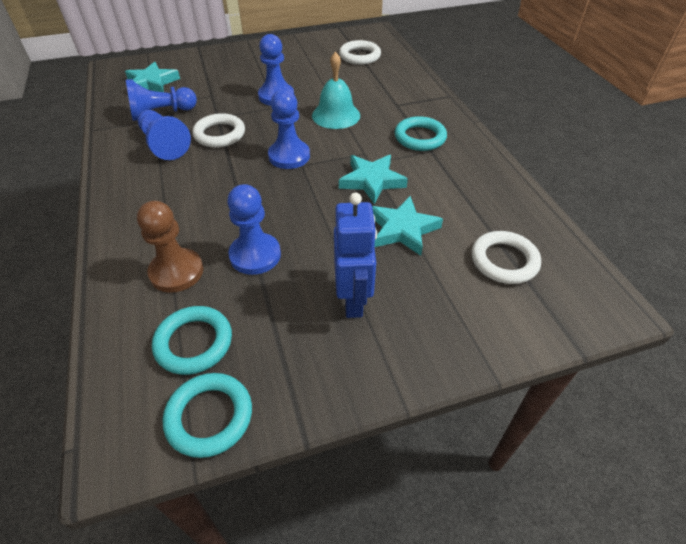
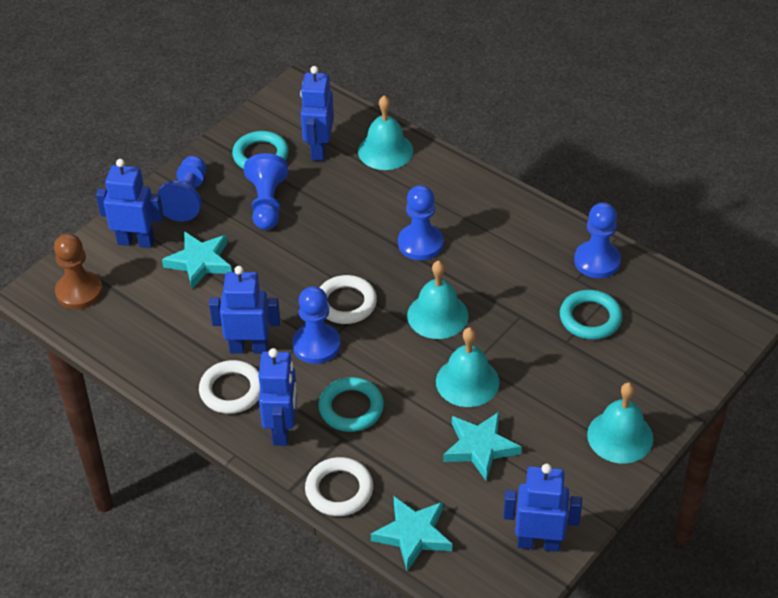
blue robot: [334,192,377,318] = 1 -> [96,159,164,248] [209,266,280,354] [259,348,297,446] [300,66,334,161] [503,464,582,552] = 5
turquoise bell: [312,52,360,129] = 1 -> [358,95,413,170] [407,260,468,339] [436,327,500,407] [587,382,653,463] = 4

